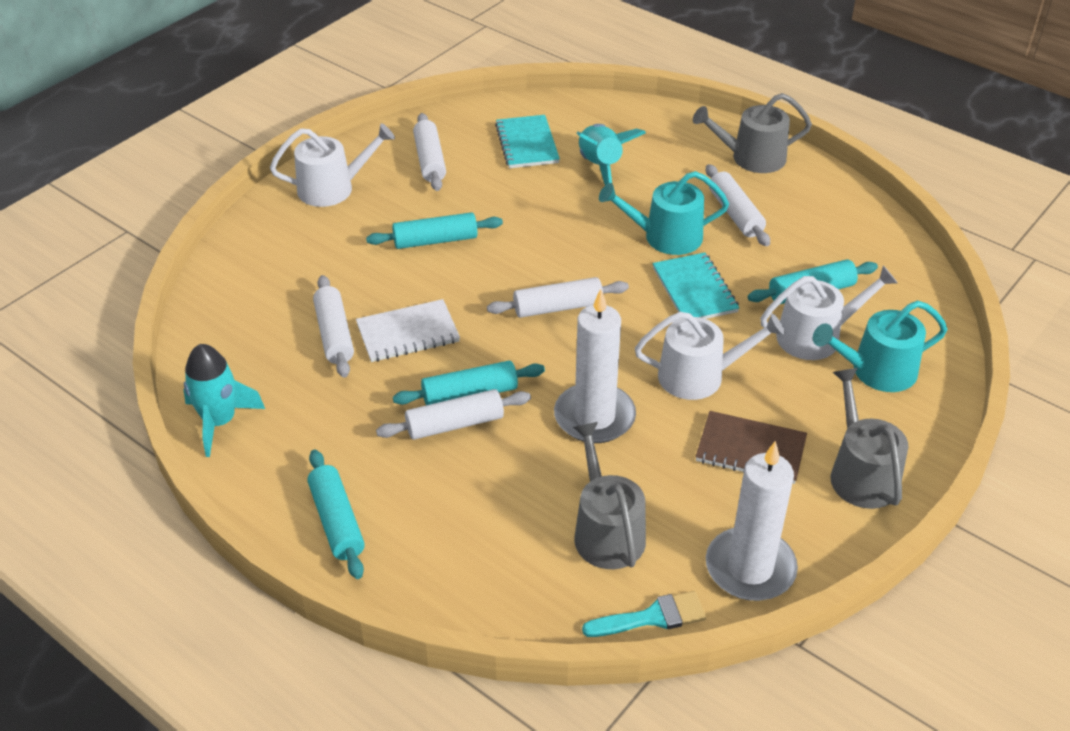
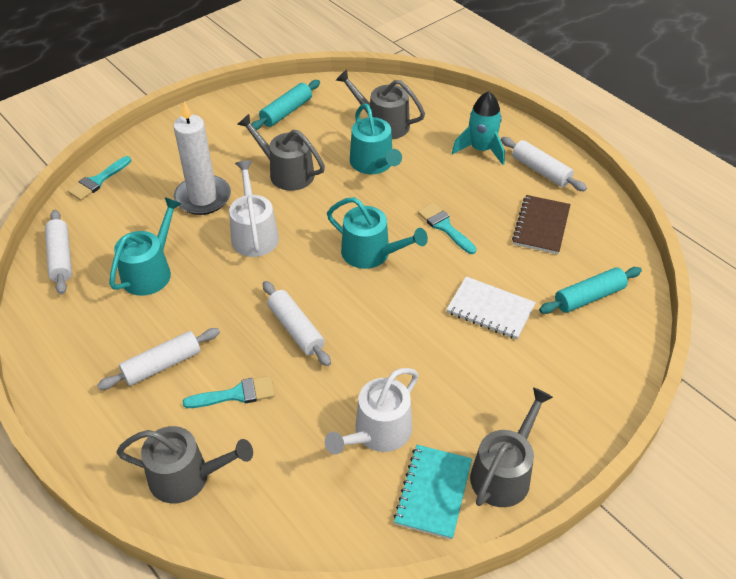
grey watering can: [573,422,646,569] [693,93,812,173] [831,368,908,509] = 3 -> [116,426,253,503] [237,114,325,191] [336,69,425,139] [470,387,553,507] = 4
turquoise brush: [582,591,706,637] = 1 -> [67,156,131,201] [183,376,275,408] [418,203,477,254] = 3
turquoise notebook: [495,115,560,168] [653,252,739,319] = 2 -> [393,445,472,540] = 1
turquoise rocket: [183,344,265,457] [576,124,646,185] = 2 -> [452,91,505,165] = 1
turquoise rolling pin: [307,450,365,579] [366,212,503,249] [393,361,545,405] [748,260,878,304] = 4 -> [251,80,320,130] [539,267,642,314] = 2
turquoise watering can: [599,171,729,255] [813,301,947,392] = 2 -> [109,197,182,296] [327,197,428,269] [350,103,402,174] = 3
white candle: [554,289,636,443] [706,441,798,601] = 2 -> [173,101,231,215] = 1
white rolling pin: [313,275,354,378] [376,389,531,440] [413,113,446,191] [487,277,629,318] [706,164,770,246] = 5 -> [45,210,72,295] [97,328,220,390] [263,281,331,366] [501,137,587,191] = 4
white watering can: [270,123,395,207] [635,312,785,400] [760,266,898,360] = 3 -> [229,160,279,257] [325,368,419,455] = 2

